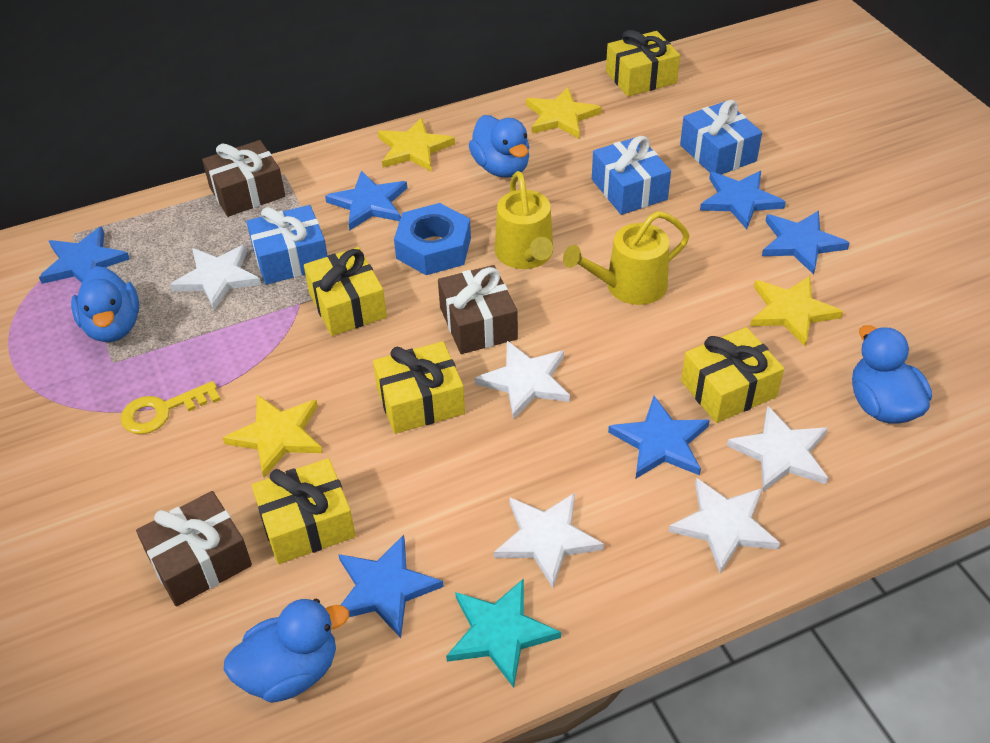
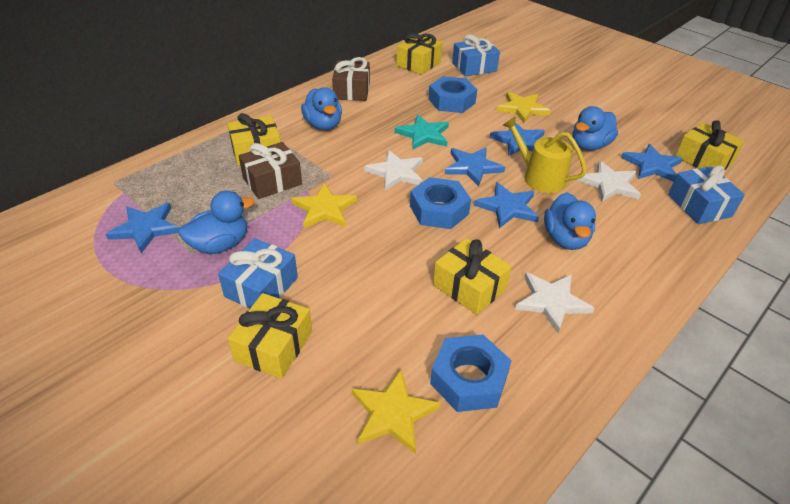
blue nut: [394,203,471,275] = 1 -> [410,177,471,229] [428,76,477,113] [430,335,512,412] = 3
blue star: [39,226,130,284] [325,171,407,231] [338,535,444,638] [608,396,710,478] [700,171,786,229] [762,211,850,275] = 6 -> [106,203,179,253] [445,147,505,187] [474,182,539,228] [490,122,545,156] [621,144,683,182] = 5
brown gift: [136,491,252,607] [202,140,285,217] [438,265,518,354] = 3 -> [239,142,302,199] [332,57,370,101] = 2
white star: [170,244,262,311] [475,341,570,420] [494,493,604,588] [668,478,780,573] [727,406,828,492] = 5 -> [365,150,423,191] [515,272,595,333] [577,161,641,202] = 3
yellow key: [121,381,221,434] = 1 -> none = 0
yellow star: [223,395,323,478] [378,118,455,171] [526,87,602,139] [750,276,843,346] = 4 -> [292,183,357,228] [352,369,441,454] [497,92,551,123] = 3
yellow watering can: [495,171,553,269] [563,211,690,305] = 2 -> [503,117,587,193] = 1

